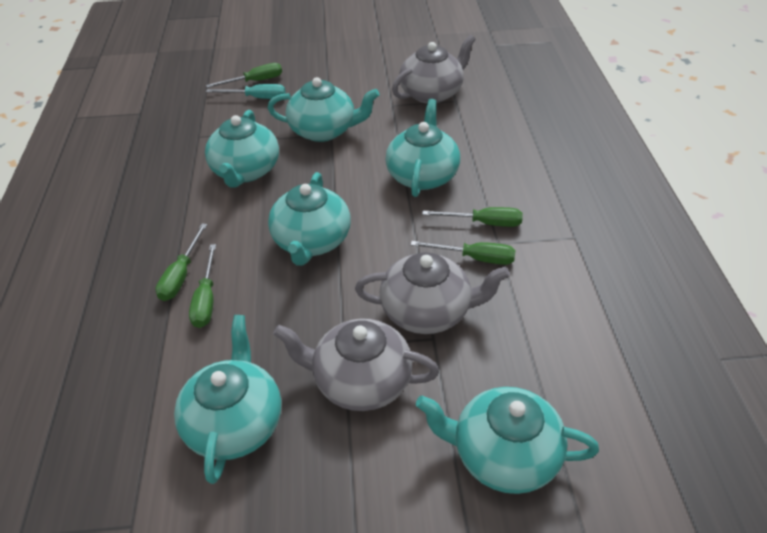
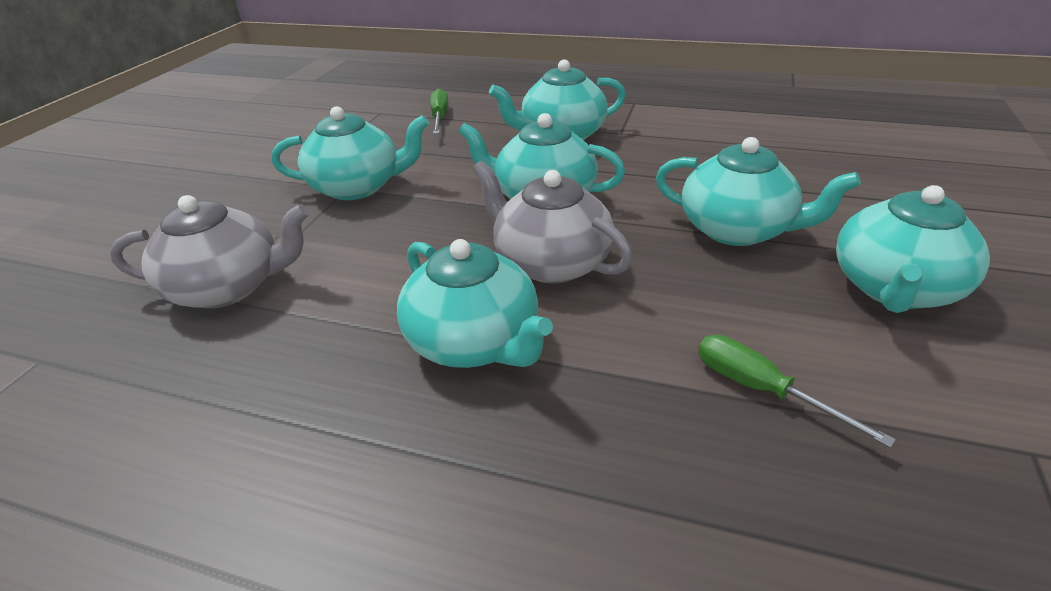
green screwdriver: [155,223,207,301] [189,244,216,328] [206,63,282,88] [411,241,515,265] [422,207,523,227] = 5 -> [430,89,448,134] [698,335,896,448] = 2
grey teapot: [273,318,439,411] [355,252,510,334] [392,35,476,104] = 3 -> [110,195,310,308] [473,161,633,283] = 2
turquoise screwdriver: [206,84,285,99] = 1 -> none = 0

